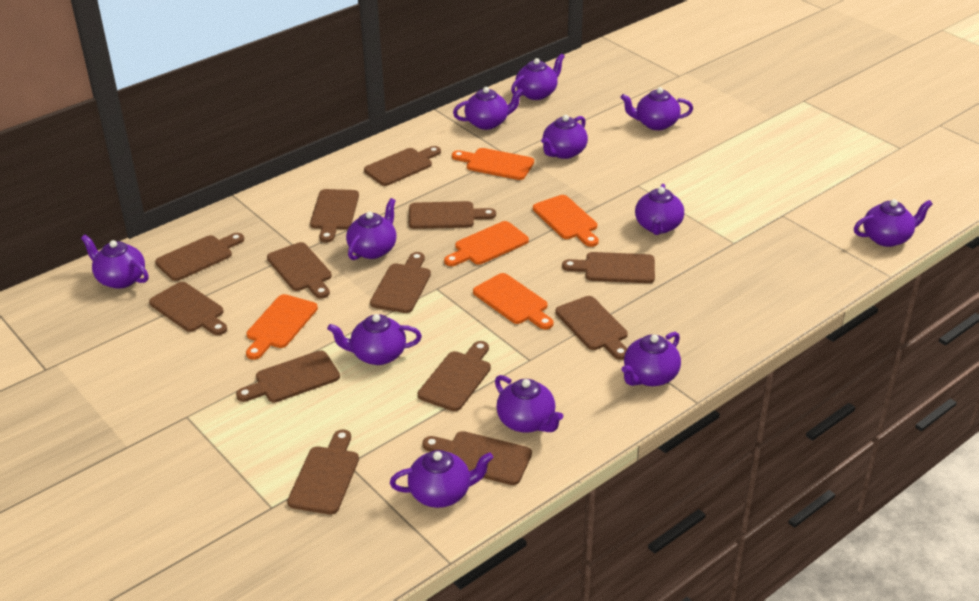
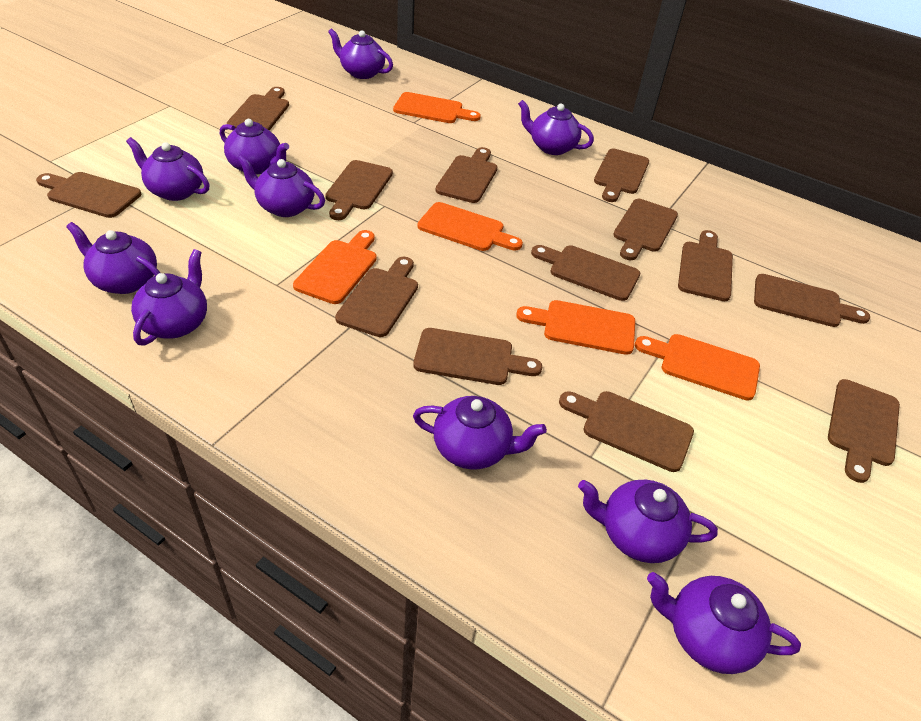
purple teapot: [81,235,149,289] [327,314,422,365] [346,198,396,260] [390,450,493,508] [453,87,523,130] [495,375,563,433] [511,53,565,100] [541,115,588,159] [620,87,693,130] [621,332,681,386] [635,184,684,235] [854,199,933,247] = 12 -> [66,222,160,294] [126,137,210,201] [131,249,207,346] [220,119,289,175] [237,155,325,217] [328,28,393,79] [413,396,547,470] [518,100,594,155] [578,480,718,563] [647,572,801,674] = 10

